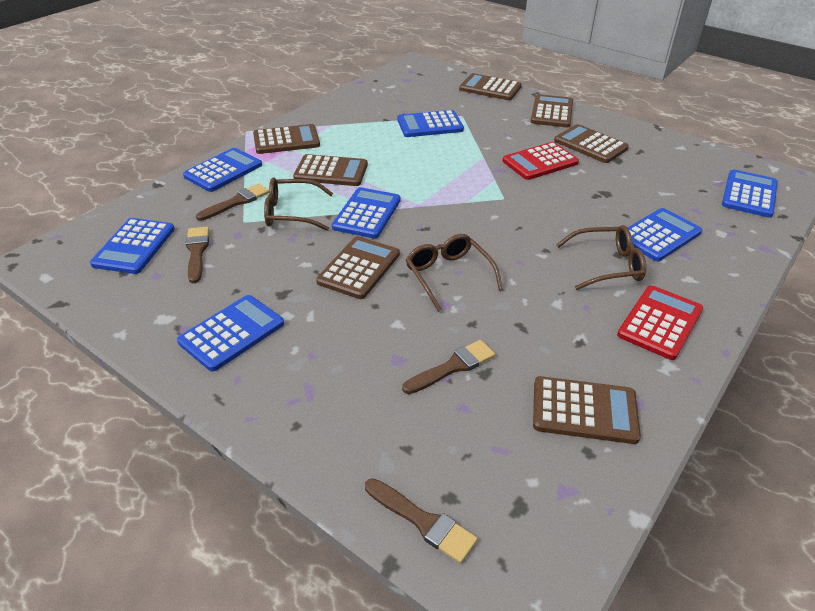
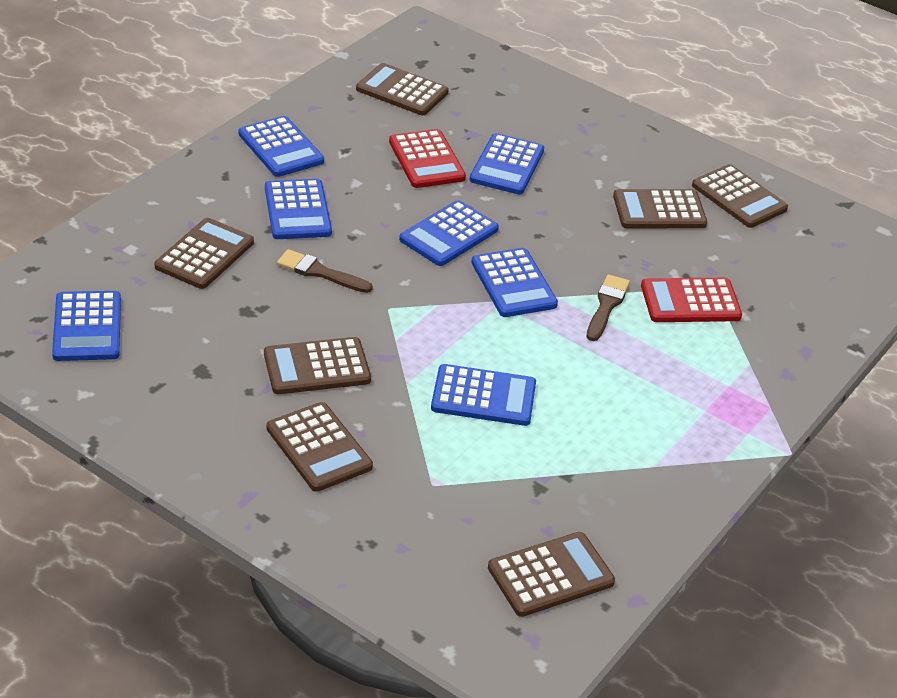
brown brush: [186,227,209,283] [196,183,269,221] [365,478,478,563] [402,340,495,394] = 4 -> [277,249,373,293] [587,274,630,341] = 2
brown glasses: [264,177,333,231] [406,234,503,312] [556,225,646,290] = 3 -> none = 0

